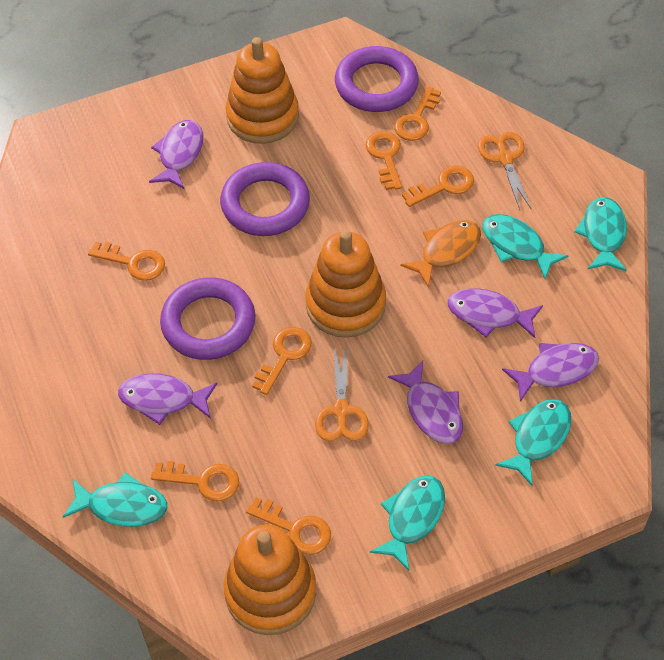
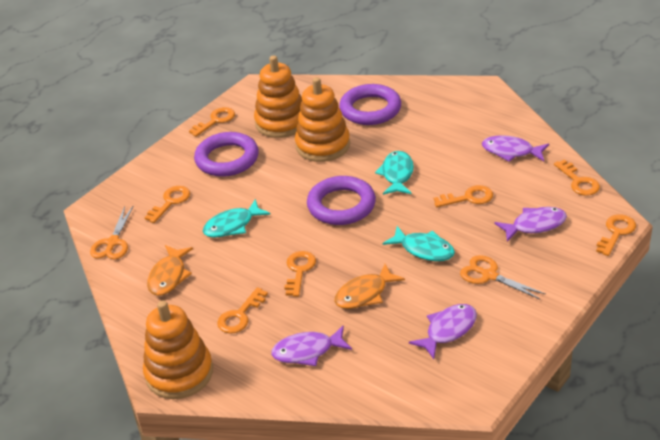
orange fish: [401,220,481,288] = 1 -> [147,245,193,296] [335,264,405,309] = 2
purple fish: [118,373,217,425] [149,120,203,189] [388,361,463,444] [448,288,543,338] [502,343,599,402] = 5 -> [271,325,352,366] [409,304,477,359] [482,135,549,162] [494,207,567,242] = 4
turquoise fish: [62,472,168,527] [370,475,445,571] [483,214,569,279] [495,399,571,486] [574,197,627,271] = 5 -> [203,199,271,238] [375,151,414,195] [383,226,455,261] = 3

